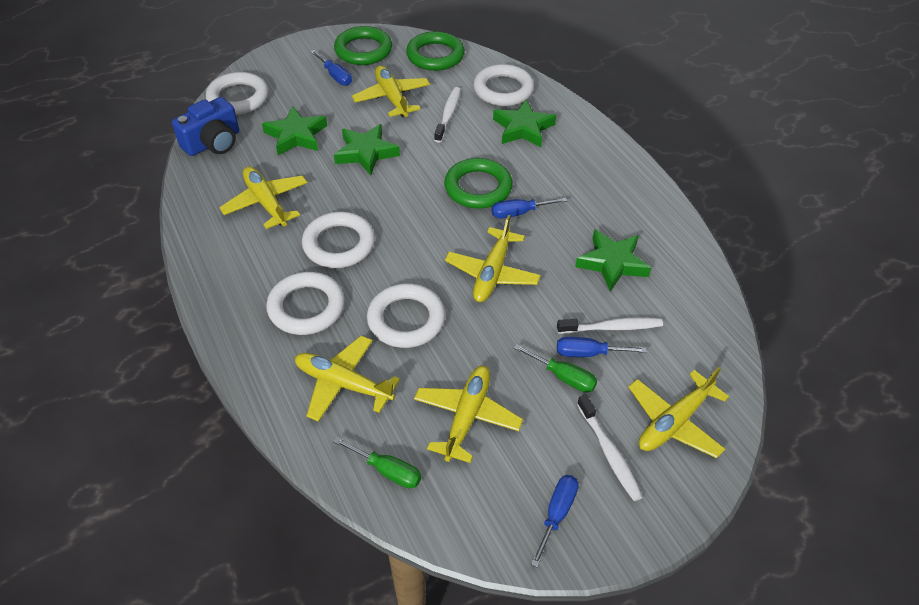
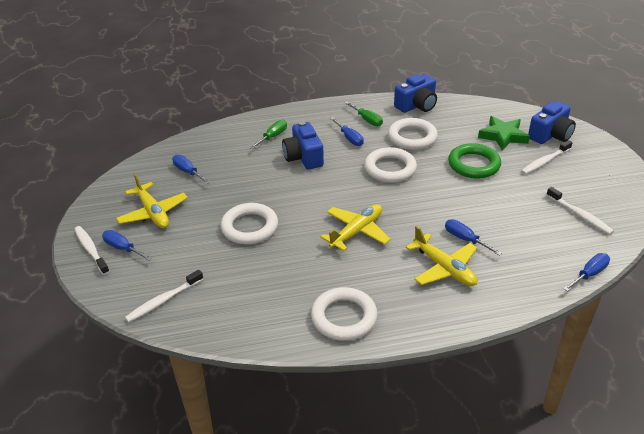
blue camera: [172,97,239,156] = 1 -> [282,121,324,169] [394,74,437,113] [528,101,576,144] = 3
blue screwdriver: [311,50,352,86] [492,197,567,219] [531,475,579,567] [557,337,647,357] = 4 -> [102,230,152,261] [172,155,210,184] [330,117,364,146] [445,219,502,256] [563,253,610,291] = 5
green ring: [334,26,392,65] [406,31,465,71] [444,158,513,209] = 3 -> [448,143,501,178] = 1
green star: [262,106,327,155] [334,124,400,175] [493,99,556,147] [575,229,651,292] = 4 -> [478,116,530,151] = 1
white ring: [206,72,268,115] [266,272,345,335] [302,212,375,268] [367,283,445,348] [473,64,534,106] = 5 -> [220,203,278,244] [311,287,378,341] [364,147,417,183] [388,118,438,150] = 4
white toothbrush: [434,87,461,143] [557,317,663,334] [577,395,643,501] = 3 -> [74,226,110,275] [125,270,203,322] [521,140,572,174] [546,187,614,235] = 4
yellow plane: [219,166,308,229] [295,336,400,422] [352,65,430,117] [414,366,523,463] [445,215,541,302] [628,367,729,458] = 6 -> [116,174,188,228] [321,204,391,251] [406,226,477,286] = 3

